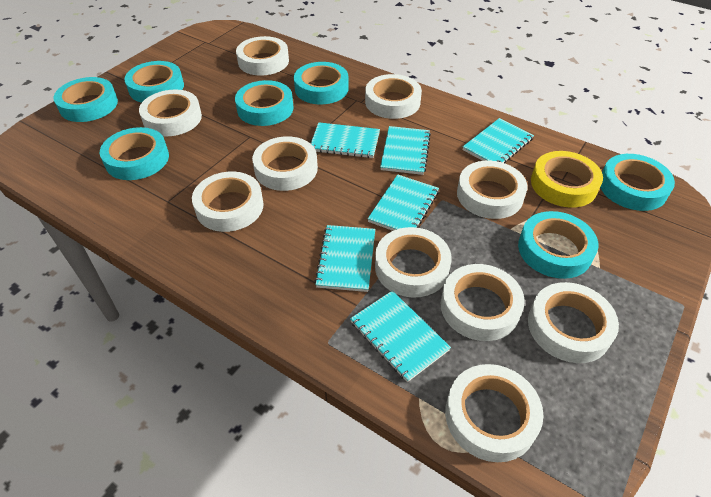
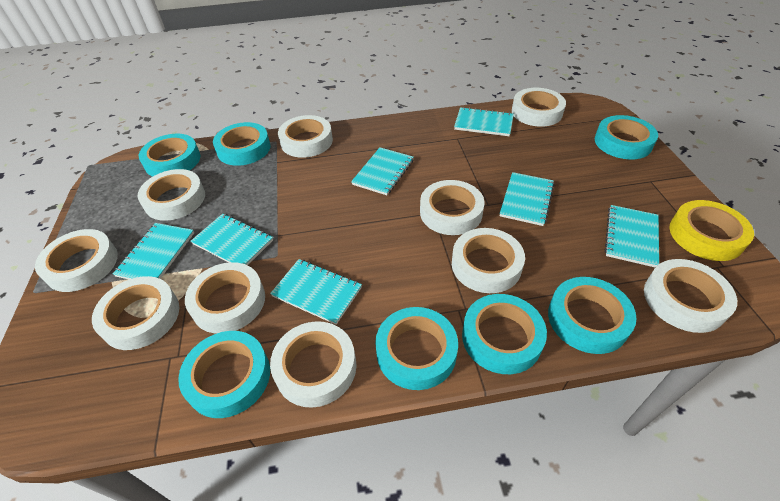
turquoise notebook: [311,122,380,158] [314,225,375,292] [350,291,451,382] [368,174,439,231] [380,126,431,175] [463,118,534,163] = 6 -> [113,223,194,279] [191,214,273,265] [270,259,362,325] [351,147,413,195] [454,107,514,136] [500,172,554,226] [605,205,659,268] = 7

